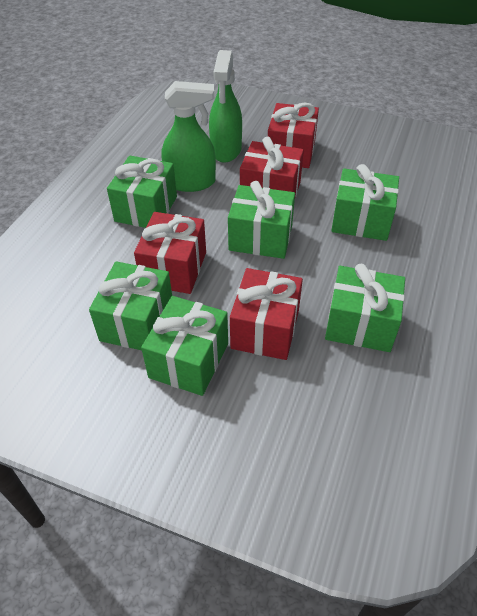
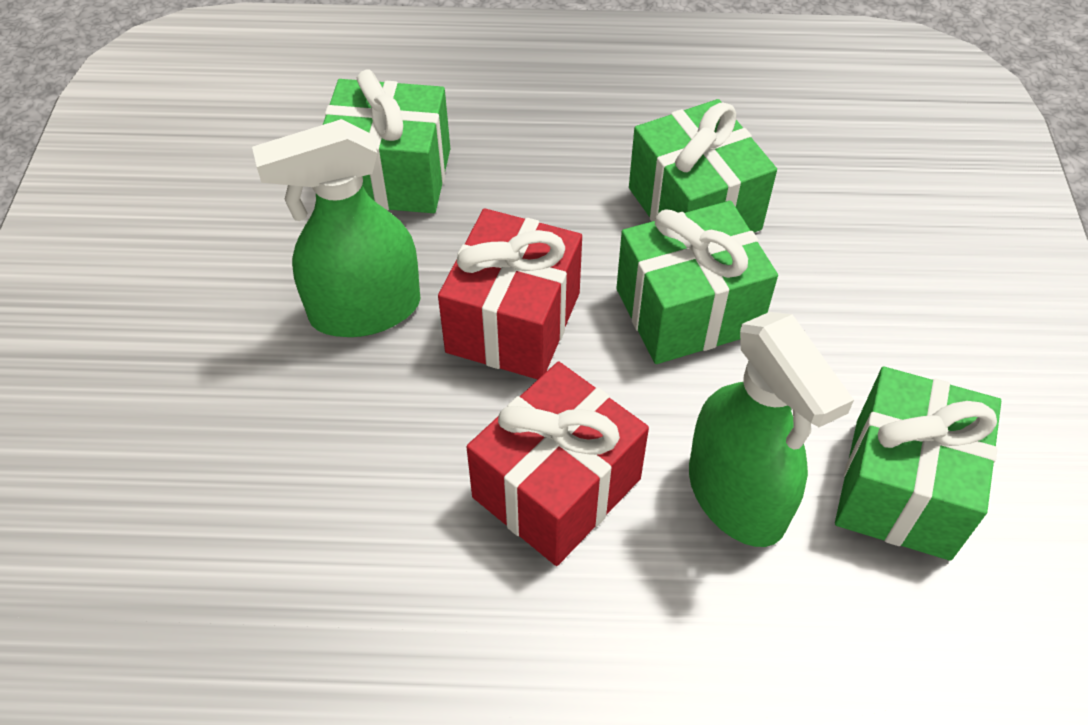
green gift: [89,261,172,350] [107,156,177,228] [141,296,228,396] [228,181,295,259] [325,264,405,352] [331,164,399,241] = 6 -> [323,70,450,213] [616,201,778,364] [629,99,777,232] [835,367,1001,561] = 4
red gift: [134,212,206,294] [230,268,303,360] [240,136,304,198] [268,102,319,168] = 4 -> [438,208,582,380] [467,362,649,566] = 2

